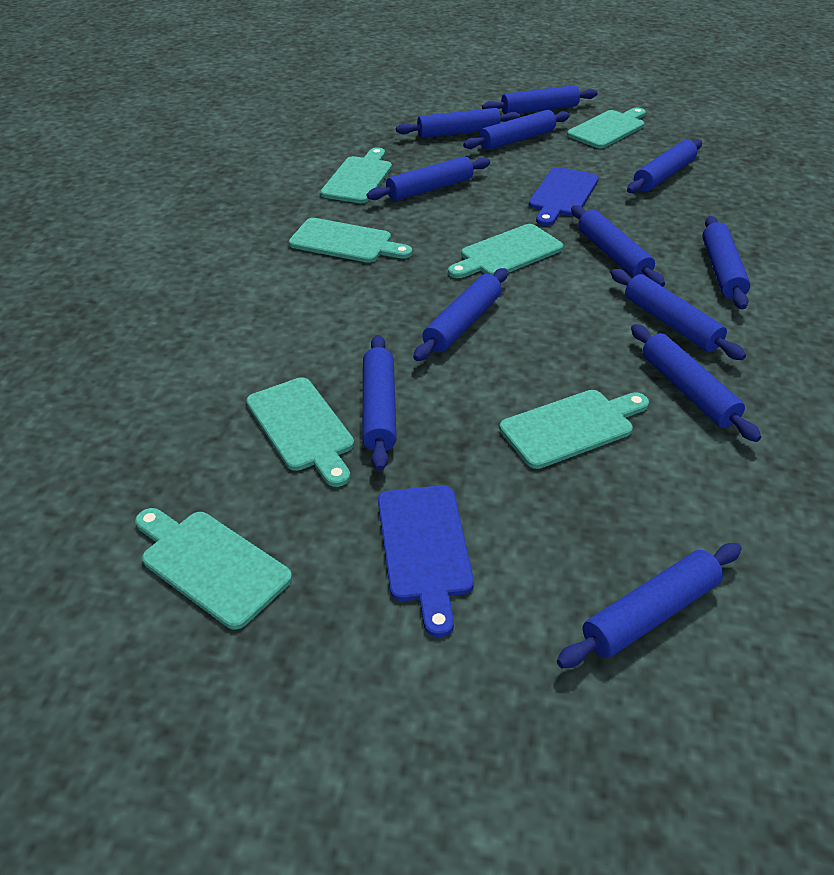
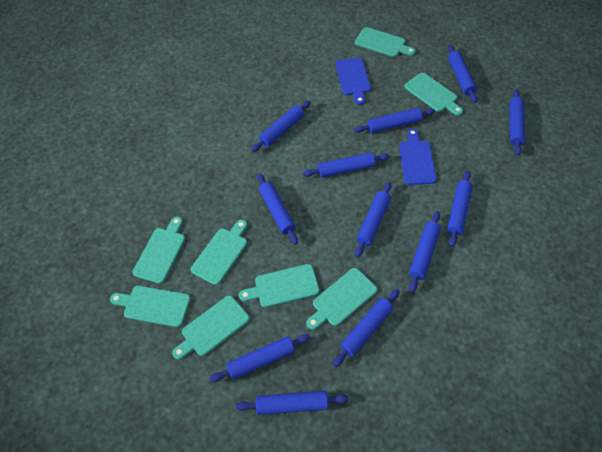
turquoise cutting board: [135,508,292,630] [246,377,354,487] [289,218,412,263] [320,147,392,203] [448,224,563,278] [499,390,649,469] [567,108,646,149] = 7 -> [110,286,190,327] [133,217,185,284] [172,296,249,360] [191,220,247,285] [239,264,319,307] [306,268,377,330] [355,27,416,57] [404,73,463,115] = 8

